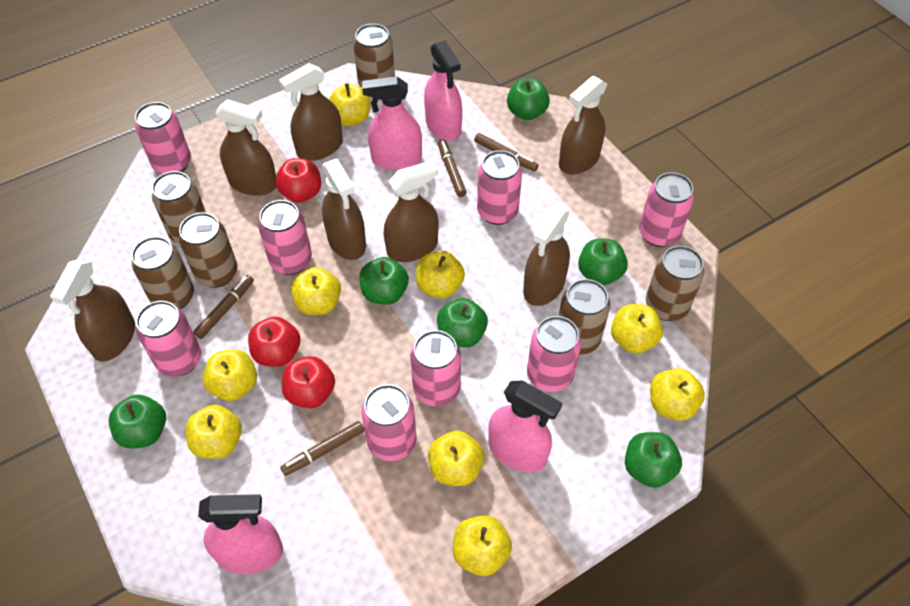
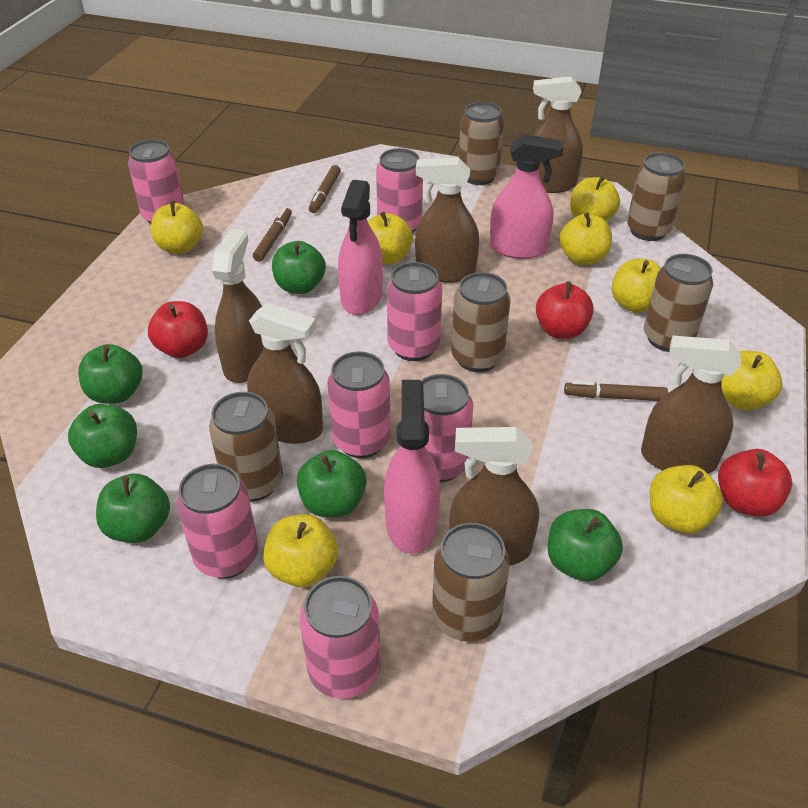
brown marker: [193,275,254,339] [280,421,365,476] [438,139,467,197] [474,133,539,172] = 4 -> [253,207,292,262] [309,165,341,213] [564,381,668,401] = 3
brown spray bottle: [50,259,135,362] [215,99,277,196] [279,63,343,161] [322,159,366,260] [384,161,439,262] [523,206,570,306] [559,76,607,174] = 7 -> [212,229,264,383] [247,303,323,444] [415,158,479,283] [449,427,539,566] [533,76,583,193] [641,336,741,474] = 6
pink can: [135,102,191,174] [136,301,201,377] [258,200,312,275] [361,384,417,461] [410,330,461,407] [477,150,522,225] [527,316,581,392] [639,172,694,247] = 8 -> [128,139,185,224] [176,464,258,579] [300,576,381,699] [327,351,391,458] [376,148,423,233] [387,262,442,361] [421,374,474,482] = 7
pink spray bottle: [198,494,283,574] [362,76,422,170] [424,40,462,141] [488,381,562,472] = 4 -> [338,180,383,315] [384,380,440,554] [490,134,564,259] = 3
yellow apple: [185,405,242,459] [202,349,257,401] [291,267,341,315] [329,83,371,126] [416,251,465,298] [428,430,484,486] [453,515,512,576] [611,304,663,354] [650,368,705,421] = 9 -> [151,200,203,254] [263,514,338,587] [368,211,413,264] [560,212,612,265] [570,176,620,221] [612,259,661,313] [650,465,723,534] [721,350,782,411] = 8

